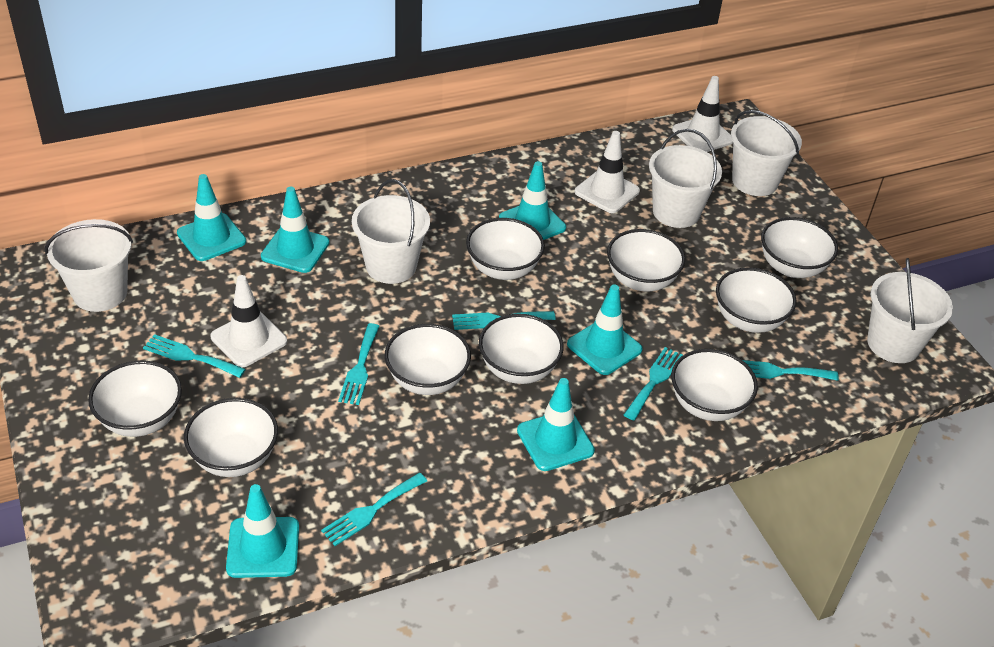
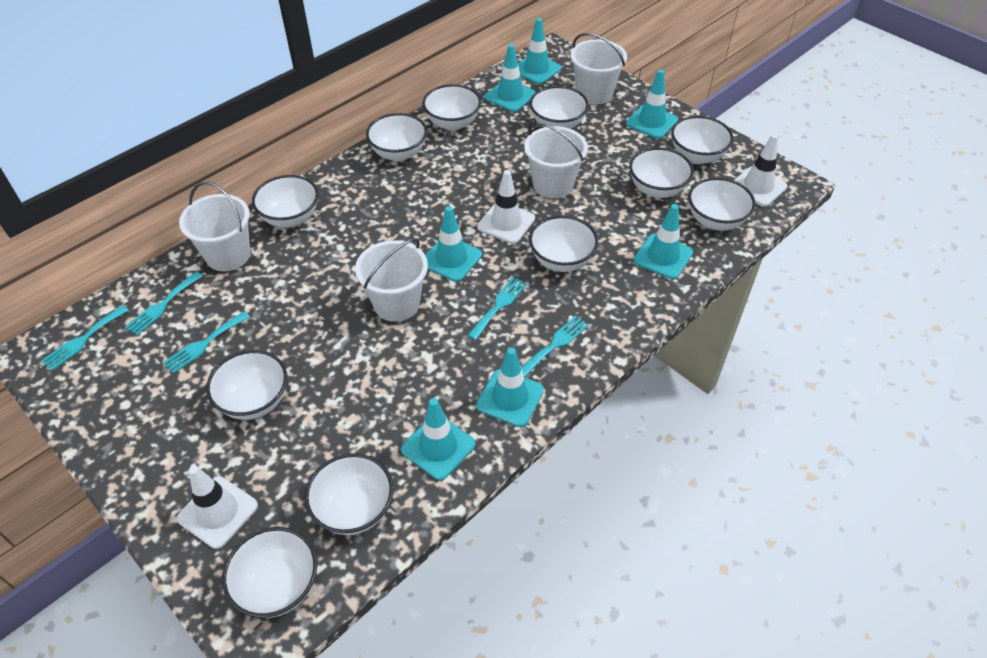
turquoise fork: [143,334,246,378] [321,473,427,546] [338,323,380,405] [452,311,556,330] [624,347,683,420] [743,360,839,381] = 6 -> [41,305,129,371] [125,272,202,335] [163,311,250,373] [467,277,527,340] [521,316,589,377] = 5
turquoise traffic cone: [177,174,246,261] [226,484,299,578] [261,187,330,273] [499,161,566,240] [517,378,595,471] [567,284,643,375] = 6 -> [401,398,475,480] [425,206,482,282] [476,348,544,427] [485,44,536,112] [518,18,561,84] [626,70,678,139] [633,204,693,279] = 7
white bowl: [88,361,182,437] [184,398,278,477] [385,324,471,395] [466,218,545,280] [479,314,564,384] [607,229,685,292] [671,349,758,421] [716,267,797,333] [761,217,838,278] = 9 -> [206,350,287,420] [222,527,317,618] [252,175,319,228] [305,453,393,535] [366,113,427,161] [423,84,481,131] [529,216,598,272] [530,86,589,129] [629,147,694,198] [671,116,733,164] [688,178,756,231] = 11
white bucket: [45,219,133,312] [352,179,430,284] [649,129,722,228] [731,110,802,196] [867,258,953,363] = 5 -> [179,181,250,271] [355,239,428,322] [524,123,588,198] [571,33,627,105] = 4

